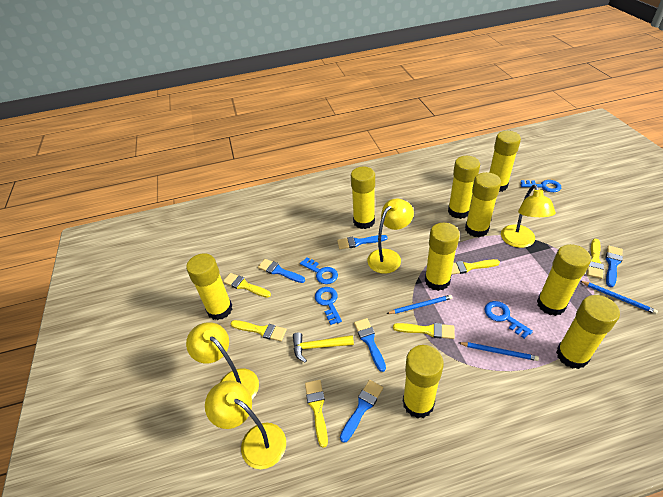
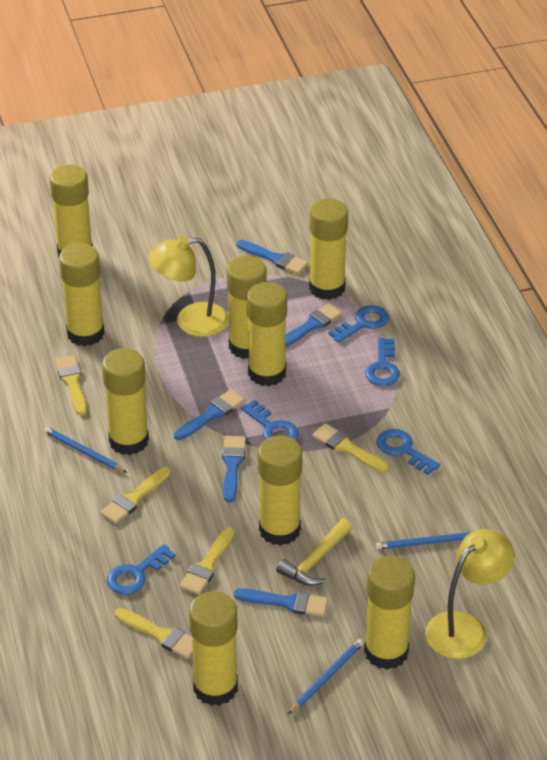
blue key: [300,257,338,284] [315,287,342,325] [485,301,533,339] [521,180,561,192] = 4 -> [107,544,176,595] [241,400,299,441] [328,305,389,343] [365,338,400,386] [376,429,440,475] = 5
yellow brush: [223,273,271,298] [230,320,287,341] [305,380,328,448] [393,323,455,339] [451,259,500,275] [587,239,604,279] = 6 -> [55,355,87,416] [100,467,171,524] [115,608,193,659] [179,527,235,595] [312,423,388,473] = 5
yellow lamp: [186,322,259,399] [205,381,286,469] [367,198,414,274] [501,185,556,248] = 4 -> [149,236,229,337] [425,529,514,659] = 2

